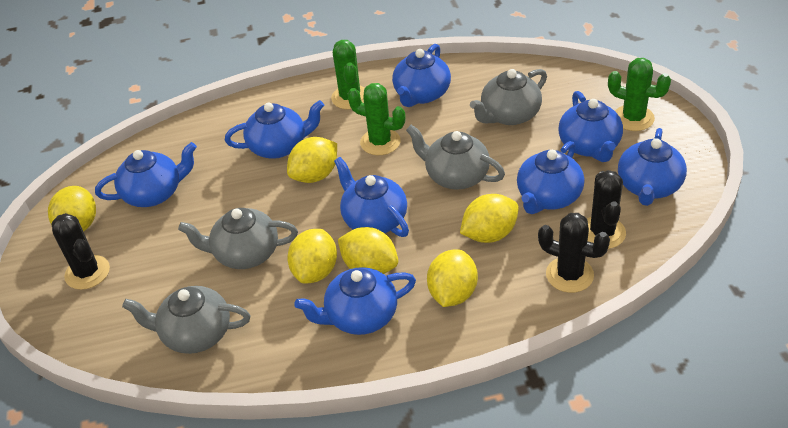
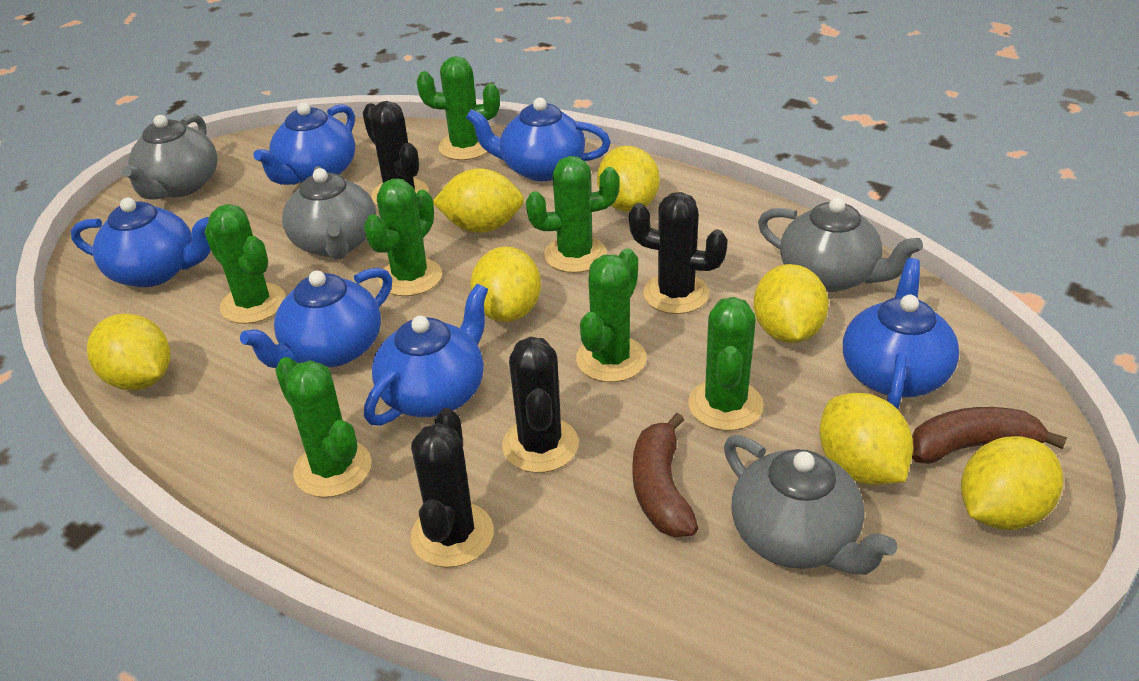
black cactus: [52,213,110,290] [538,213,610,293] [587,170,626,249] = 3 -> [363,101,429,205] [411,408,494,568] [502,337,579,473] [629,192,728,314] = 4
blue teapot: [95,142,197,207] [225,100,324,158] [294,267,416,335] [334,157,409,237] [392,44,451,107] [517,141,584,214] [559,91,623,162] [618,128,687,206] = 8 -> [71,198,211,287] [240,268,392,368] [254,102,355,185] [364,284,488,426] [466,98,611,181] [843,258,959,409] = 6
brown banana: none = 0 -> [633,413,698,537] [912,407,1067,464] = 2
green cactus: [331,40,365,110] [347,83,405,155] [608,58,671,131] = 3 -> [204,204,286,324] [275,357,372,498] [364,179,442,296] [417,56,500,160] [526,156,619,273] [576,248,647,382] [688,297,764,431] = 7
yellow lemon: [48,186,96,232] [287,137,337,183] [287,229,337,284] [338,227,398,274] [427,249,478,307] [460,194,519,243] = 6 -> [87,313,171,390] [433,168,524,233] [470,247,541,322] [597,146,660,212] [753,264,829,343] [819,393,913,485] [961,436,1063,530] = 7

